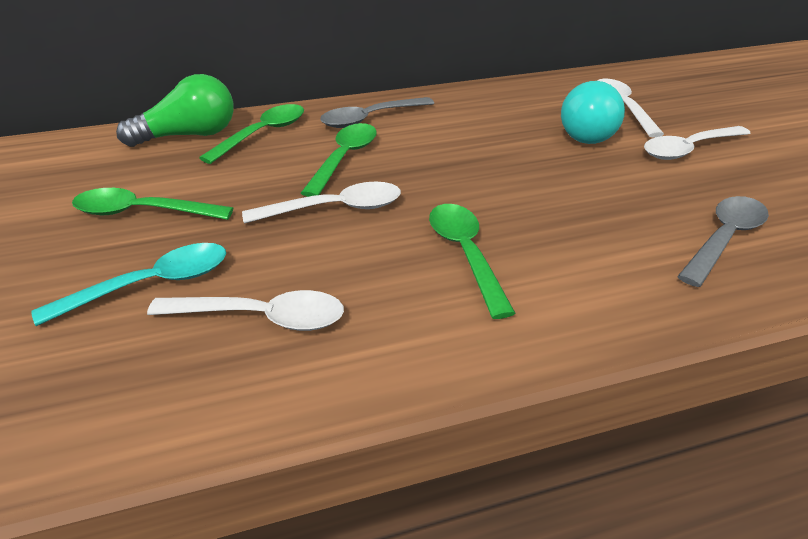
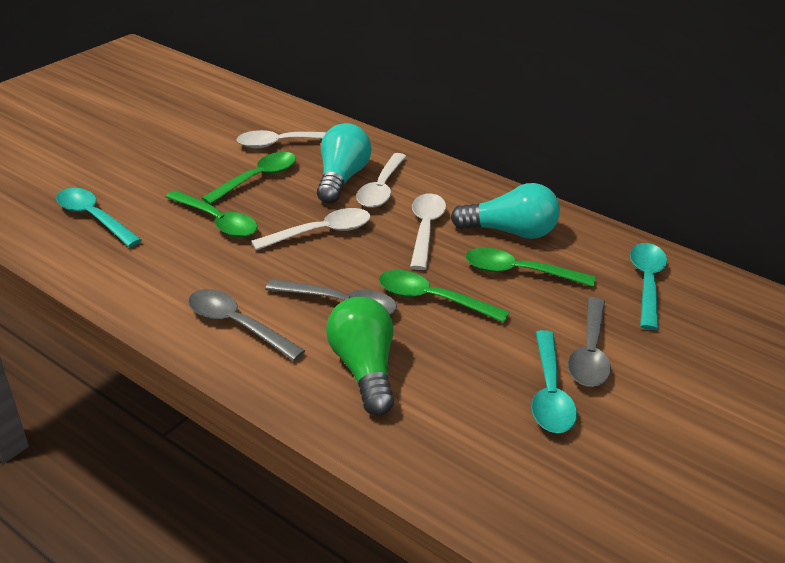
grey spoon: [320,97,434,128] [677,196,769,287] = 2 -> [188,289,305,361] [265,279,397,314] [568,297,611,387] = 3
turquoise light bulb: [561,81,625,144] = 1 -> [317,123,372,204] [451,183,560,239] = 2
turquoise spoon: [31,243,226,326] = 1 -> [56,188,142,247] [531,330,577,433] [630,243,667,330] = 3

